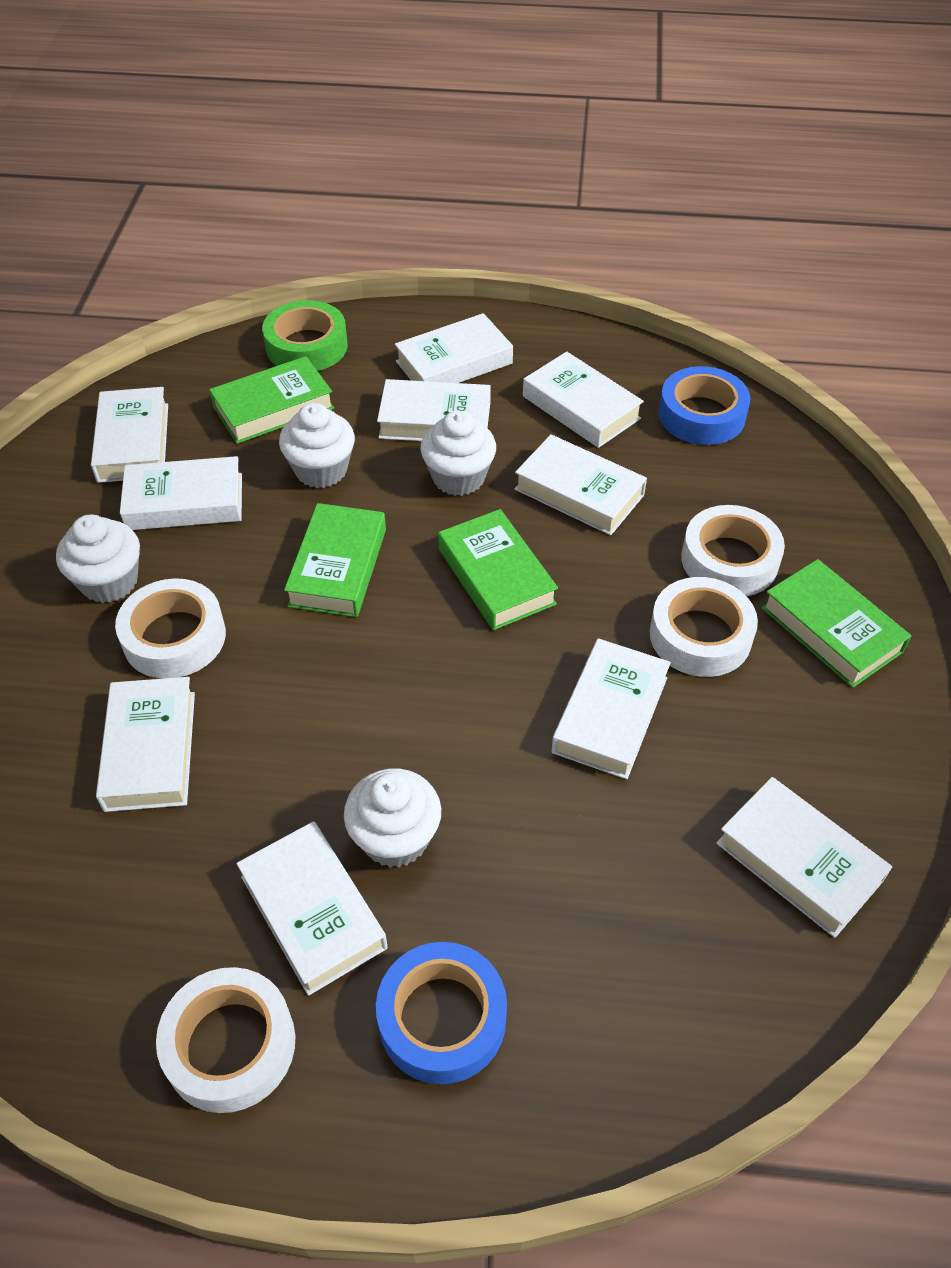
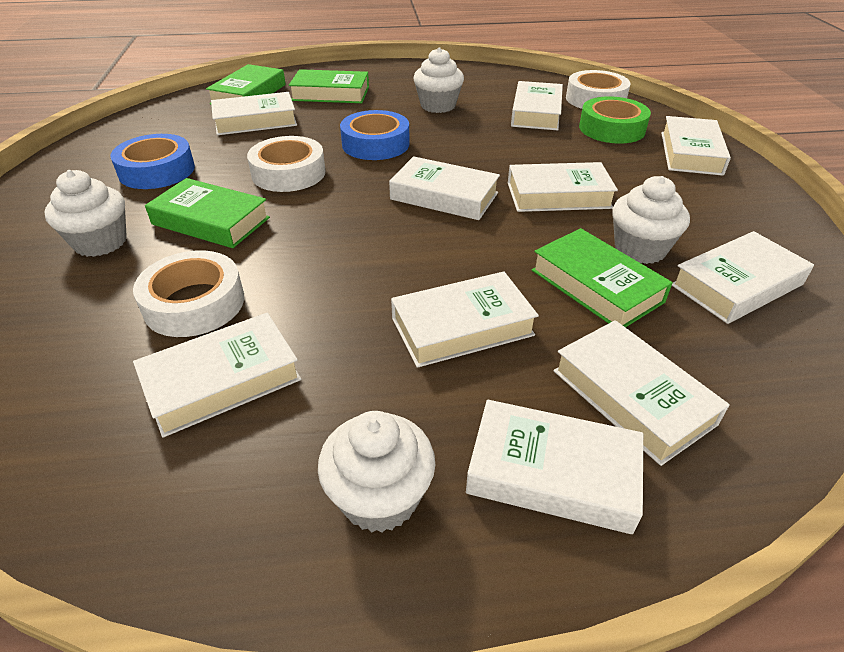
white tape: [115,578,226,679] [156,967,295,1113] [650,577,758,677] [681,505,785,596] = 4 -> [133,250,244,337] [247,136,326,192] [566,70,630,109] = 3

